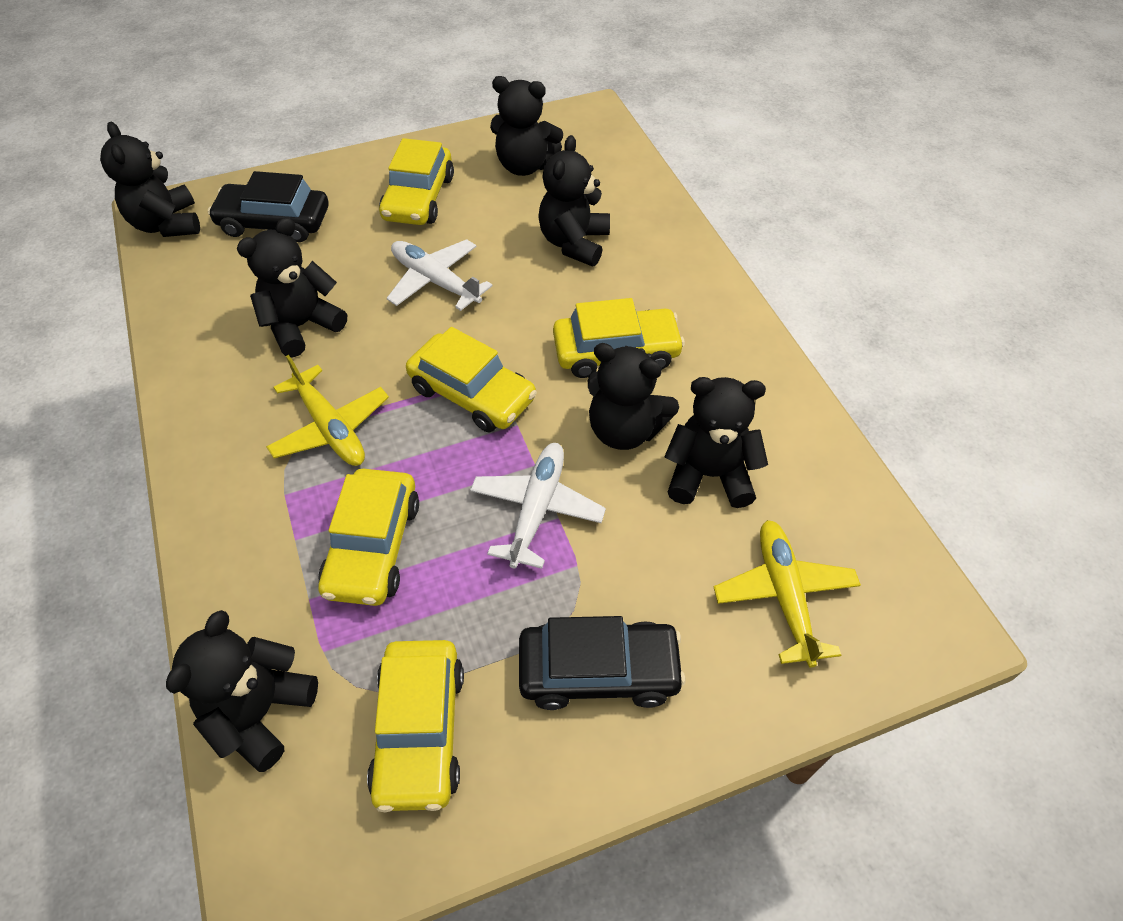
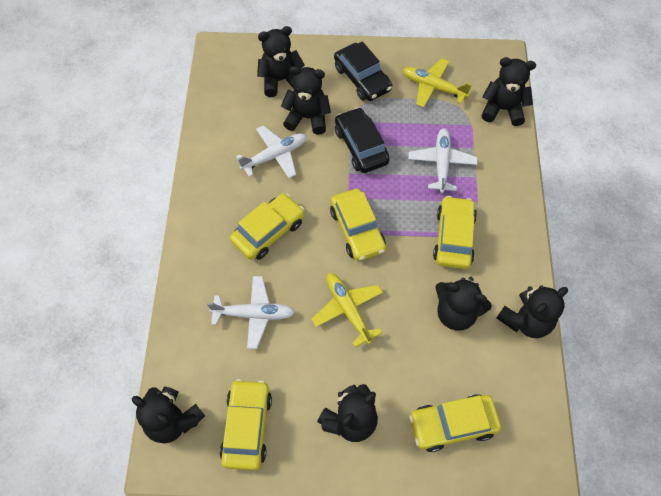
white plane: [387,239,493,311] [470,443,606,569] = 2 -> [207,276,295,349] [236,125,307,178] [408,128,478,193] = 3

